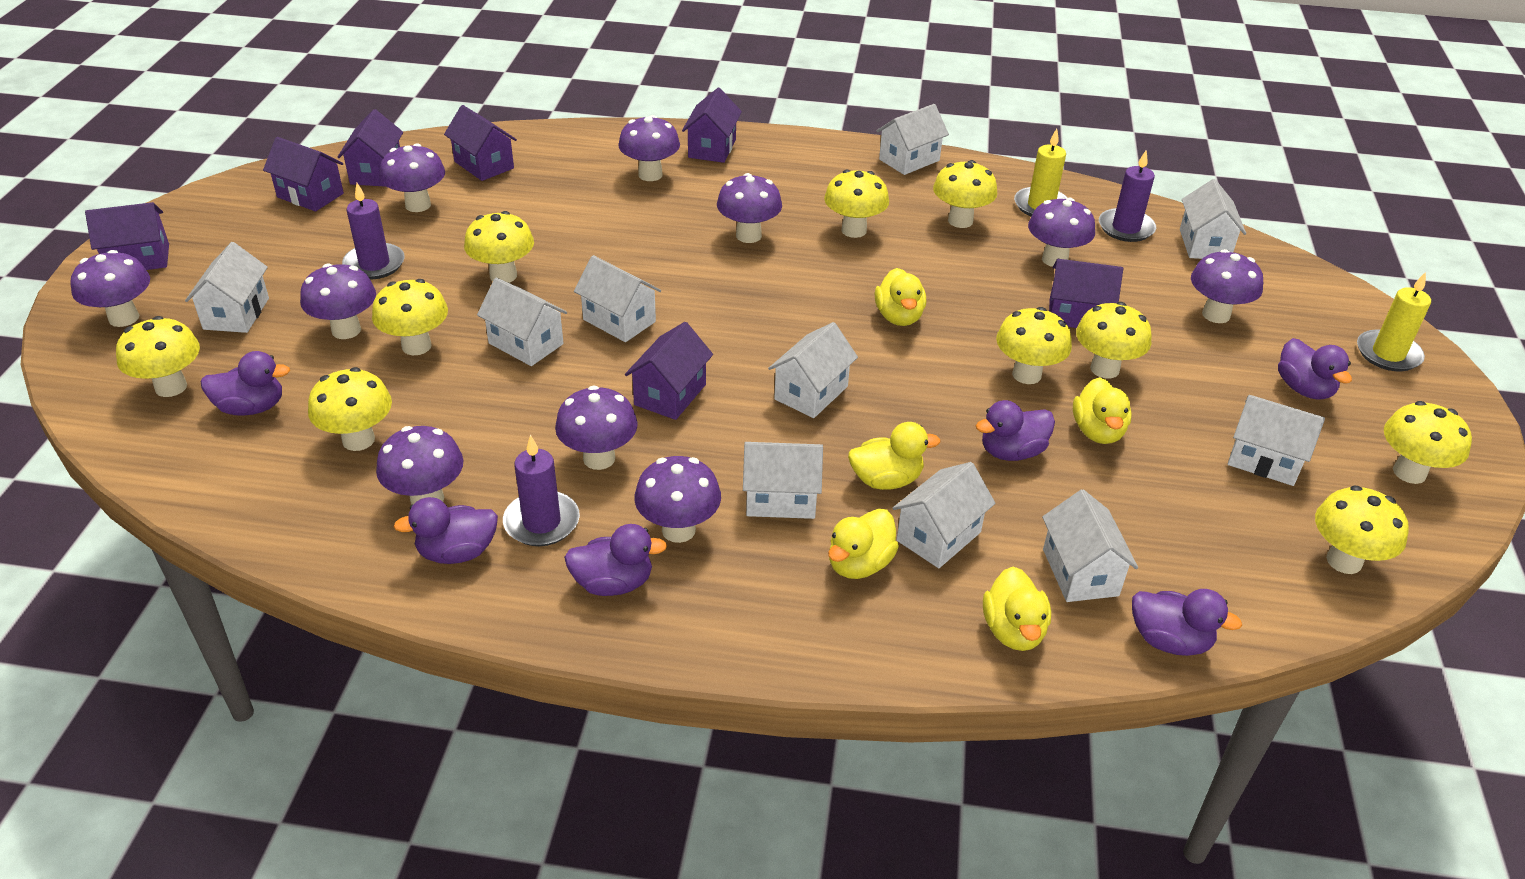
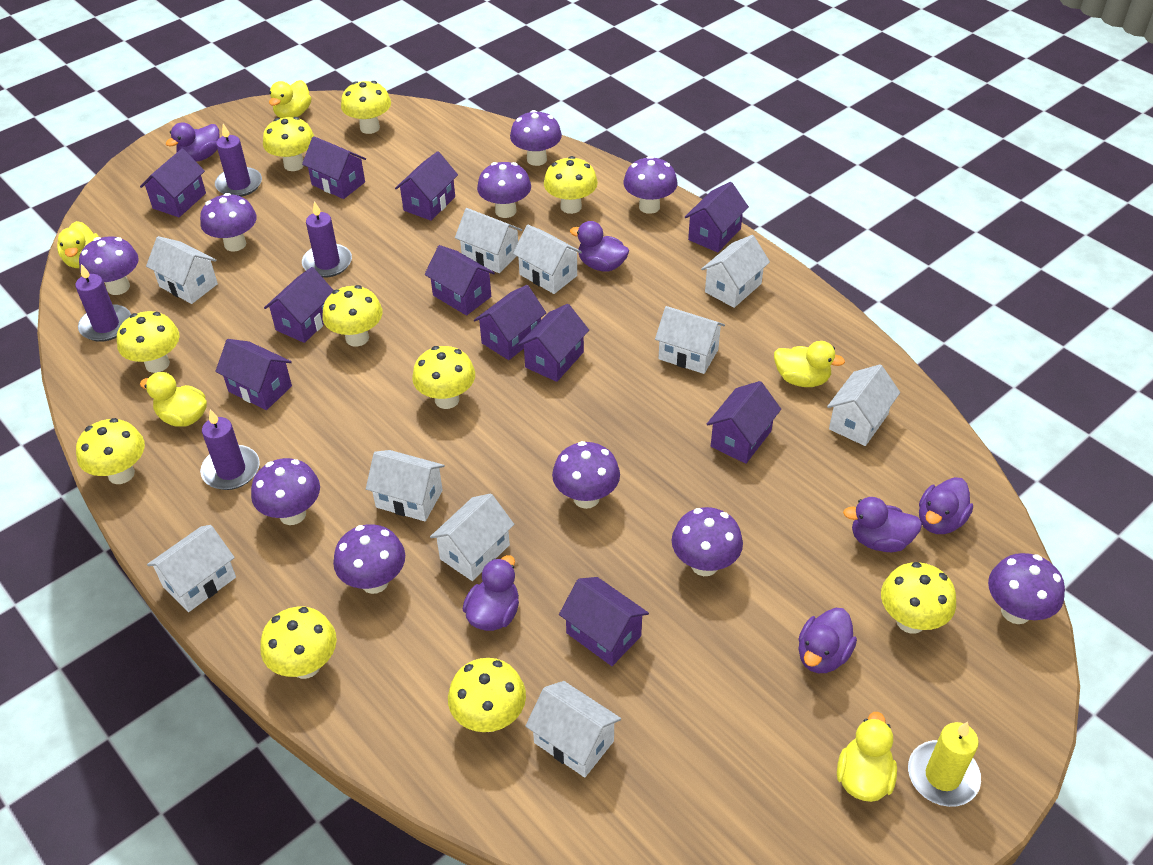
purple candle: [342,183,405,280] [503,435,580,546] [1099,150,1156,242] = 3 -> [75,264,131,342] [200,409,260,490] [215,124,262,197] [302,201,352,278] = 4
purple house: [85,202,169,270] [263,137,344,212] [338,109,403,187] [444,105,517,181] [625,322,713,420] [682,88,742,163] [1049,259,1123,328] = 7 -> [140,149,206,217] [215,339,292,410] [264,267,333,343] [302,136,366,199] [395,151,458,221] [424,245,495,316] [474,285,546,360] [518,304,589,382] [559,577,649,666] [684,182,749,252] [707,381,781,464] = 11
yellow candle: [1014,129,1067,216] [1357,272,1431,371] = 2 -> [908,722,981,807] = 1

